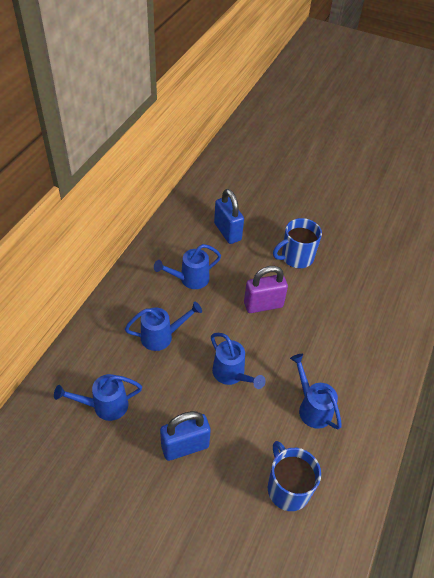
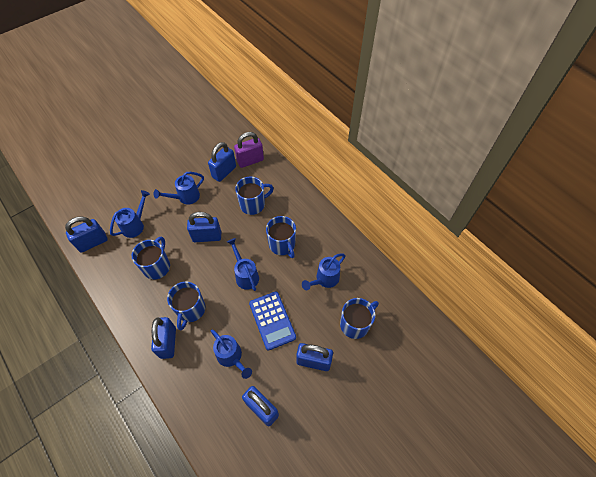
blue calculator: none = 0 -> [249,291,296,351] = 1
blue mug: [268,441,321,511] [273,218,322,268] = 2 -> [131,237,170,280] [167,282,206,330] [235,176,274,215] [266,216,296,258] [340,298,379,339] = 5
blue padlock: [160,411,211,461] [214,189,244,244] = 2 -> [65,217,108,253] [151,317,176,359] [187,212,221,242] [208,142,236,182] [242,386,279,426] [296,343,333,371] = 6

